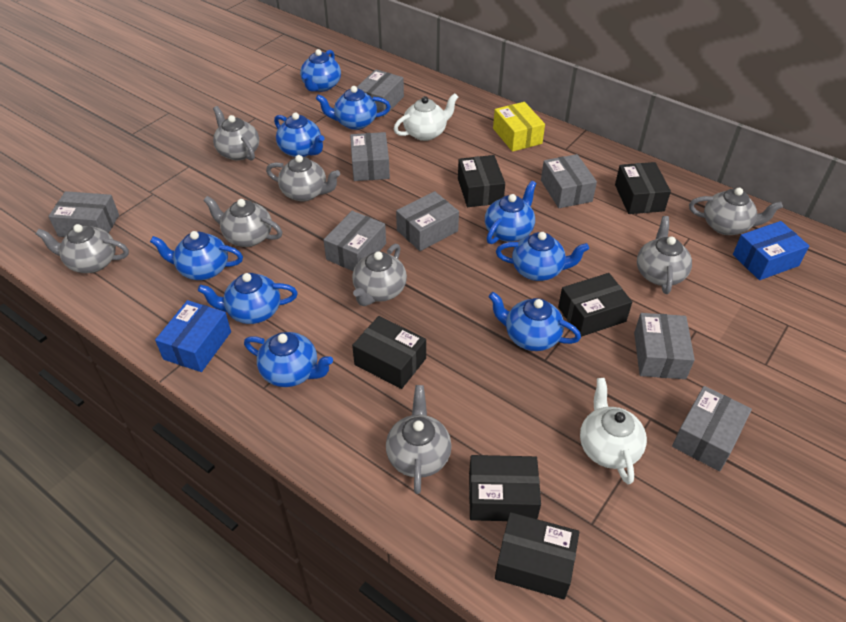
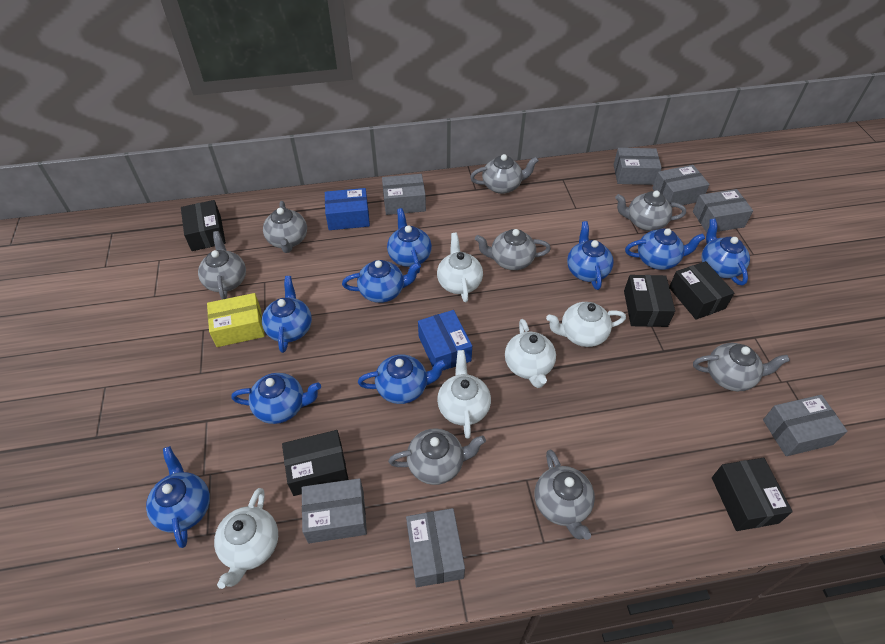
black box: [352,316,426,389] [458,155,505,207] [469,455,541,521] [495,512,579,600] [558,273,632,337] [615,162,671,214] = 6 -> [181,200,226,251] [282,430,349,496] [624,275,675,327] [669,261,734,320] [712,458,793,531] = 5
grey box: [48,191,119,237] [324,211,386,271] [350,132,390,181] [357,69,404,116] [396,191,459,251] [541,154,597,208] [634,313,695,379] [672,386,752,471] = 8 -> [302,478,367,543] [382,174,426,215] [406,508,465,587] [614,148,662,185] [652,165,710,207] [693,189,753,232] [763,395,847,456] = 7
white teapot: [394,93,458,141] [580,378,647,485] = 2 -> [214,488,278,589] [437,233,483,303] [437,350,491,439] [505,319,556,388] [546,302,626,347] = 5

